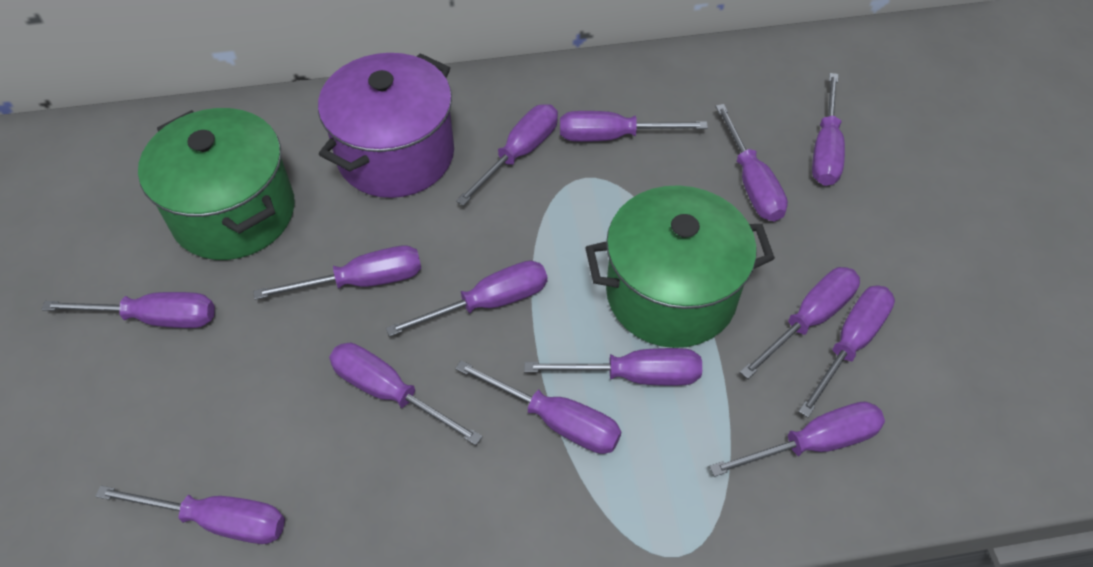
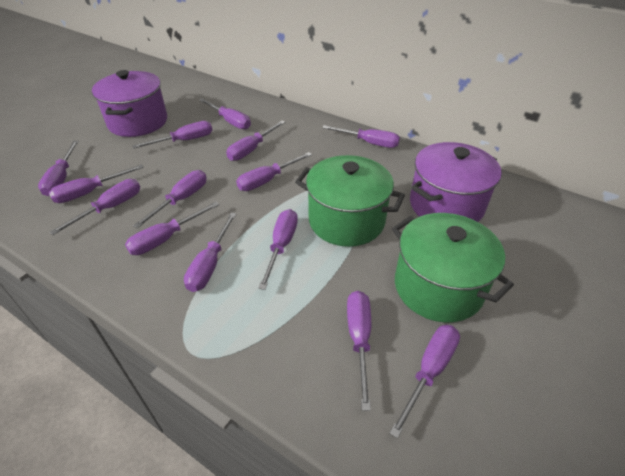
purple pot: [318,53,454,198] = 1 -> [92,70,167,137] [410,142,502,222] = 2

